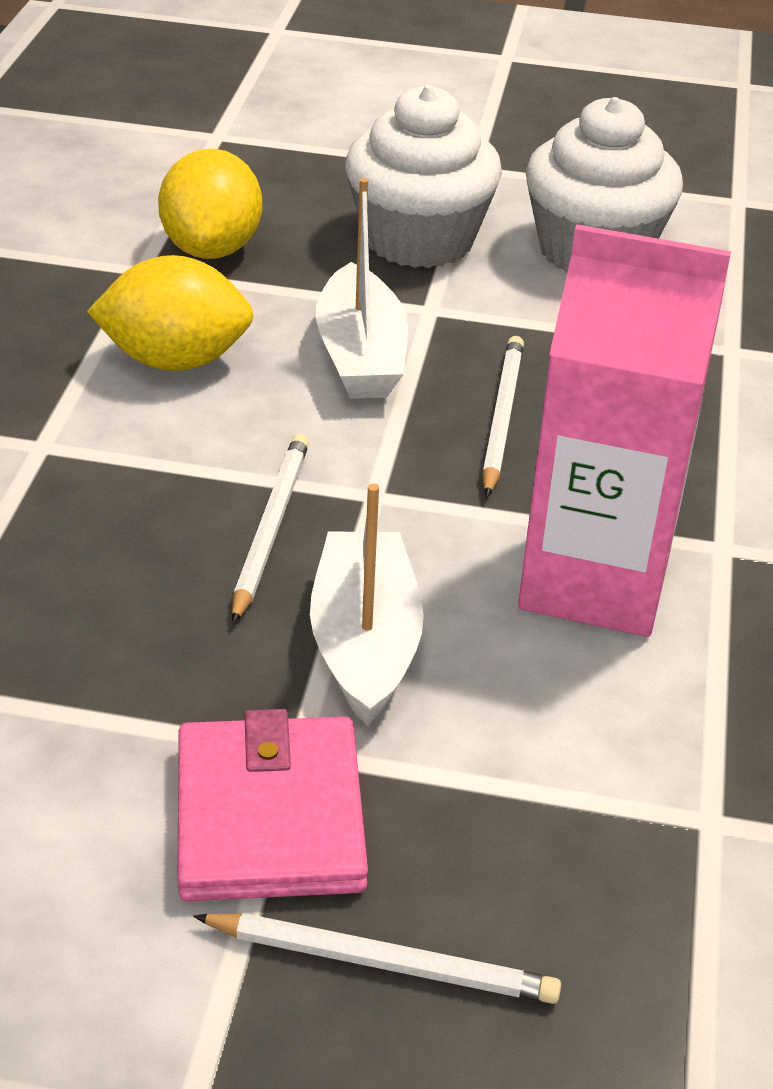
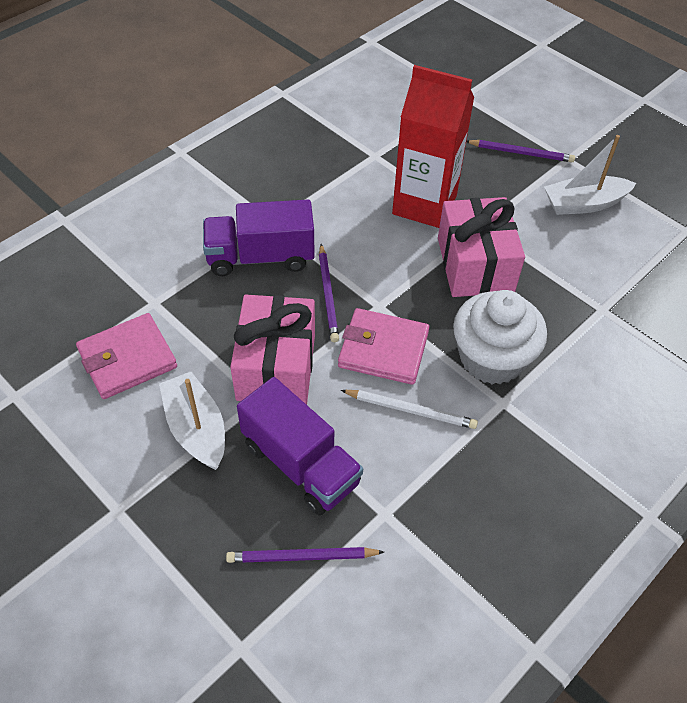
pink carton: [518,224,731,637] = 1 -> none = 0
pink gift: none = 0 -> [230,294,315,405] [438,197,525,297] = 2
pink wallet: [177,709,368,901] = 1 -> [76,313,177,399] [338,308,430,385] = 2
purple pencil: none = 0 -> [226,547,384,563] [319,244,339,342] [466,140,575,162] = 3
purple truck: none = 0 -> [203,200,315,276] [237,377,363,515] = 2
red carton: none = 0 -> [392,65,474,228] = 1
white cupcake: [345,85,502,268] [525,97,683,273] = 2 -> [453,290,547,385] = 1
white pencil: [193,913,561,1004] [232,434,309,624] [482,336,524,497] = 3 -> [341,390,478,429] = 1
yellow lemon: [87,255,254,371] [158,149,262,259] = 2 -> none = 0

